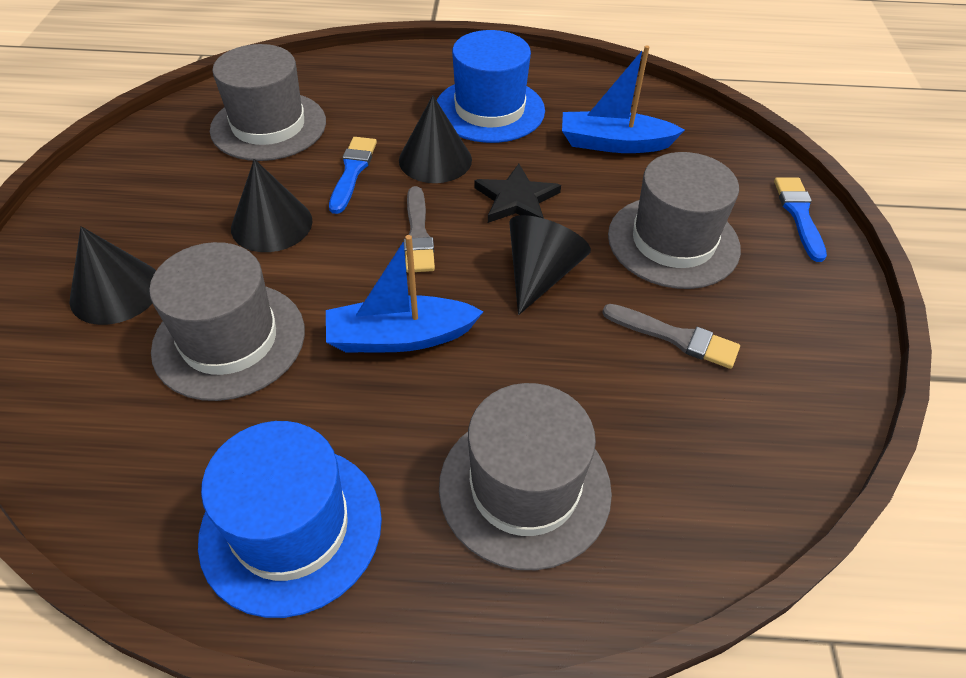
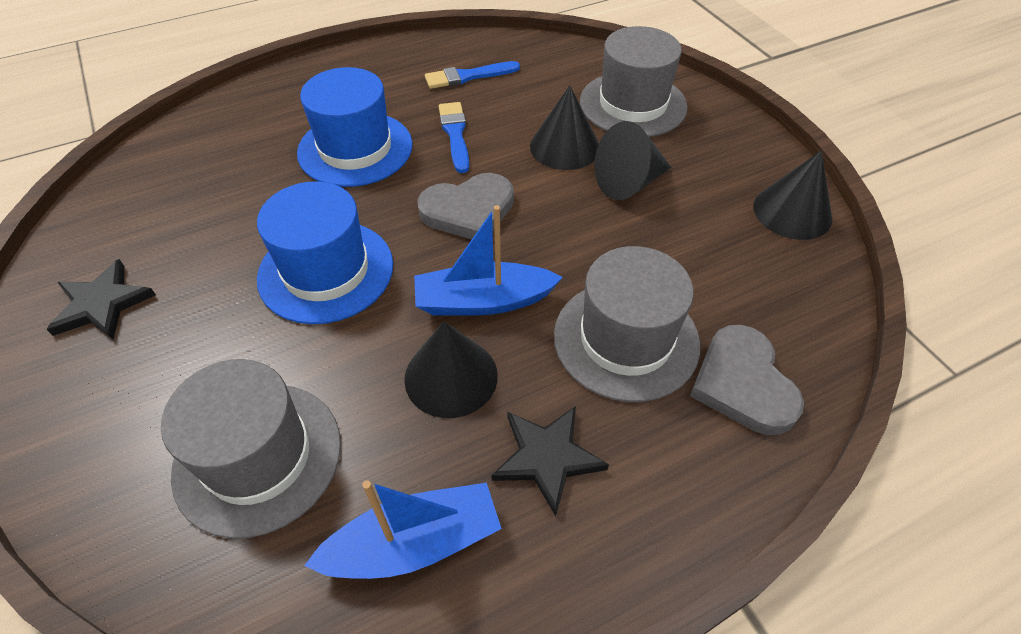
black star: [474,164,561,223] = 1 -> [47,259,156,339] [491,406,609,516] = 2
grey brush: [404,186,435,273] [602,304,740,369] = 2 -> none = 0
grey hat: [149,242,305,401] [210,44,326,161] [439,383,612,570] [608,152,741,289] = 4 -> [161,359,341,539] [554,246,700,402] [580,26,688,137] = 3
grey heart: none = 0 -> [417,173,514,239] [690,325,804,435] = 2

